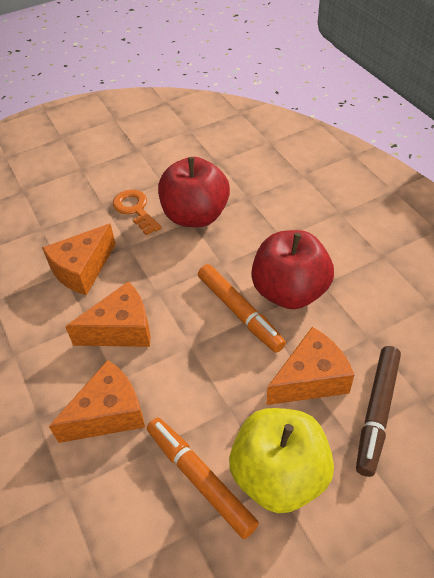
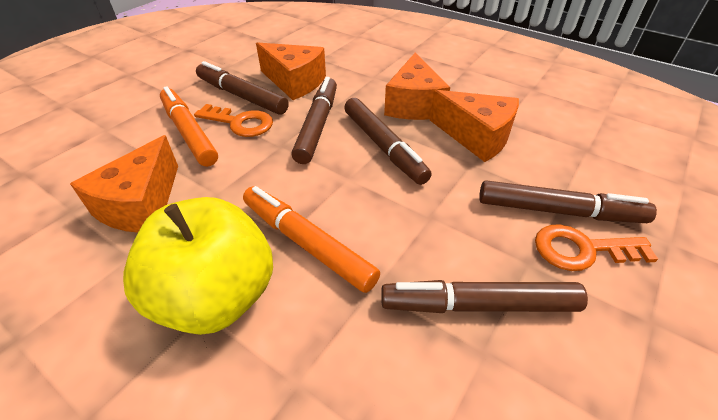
brown marker: [356,346,401,477] = 1 -> [196,61,289,115] [291,77,337,164] [344,98,432,185] [381,280,588,313] [479,180,657,223] = 5
orange key: [113,190,161,236] = 1 -> [194,104,273,137] [535,224,658,271] = 2
red apple: [158,157,230,227] [251,230,334,309] = 2 -> none = 0

